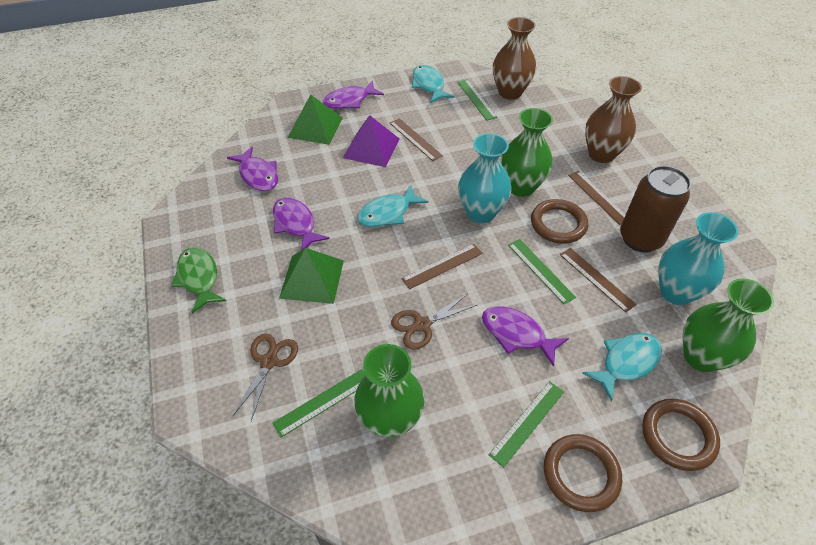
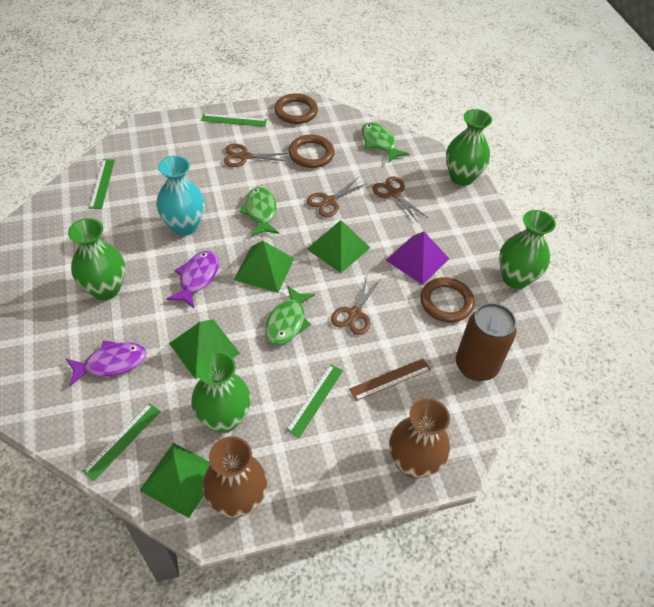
brown ruler: [390,118,443,161] [402,244,483,289] [560,248,637,313] [568,171,626,225] = 4 -> [349,358,431,401] = 1
brown scissors: [233,334,298,421] [391,293,477,350] = 2 -> [224,144,288,167] [306,178,366,217] [331,277,381,335] [372,176,428,222] = 4
green fish: [171,247,227,313] = 1 -> [239,187,279,236] [265,285,315,345] [362,122,409,163] = 3
green pyramid: [279,248,344,304] [288,94,343,145] = 2 -> [139,443,210,518] [169,319,240,380] [234,241,295,293] [307,220,370,273] = 4
green vase: [354,344,425,437] [501,108,553,197] [683,278,774,372] = 3 -> [68,218,125,300] [191,351,251,433] [446,109,492,186] [499,210,556,289] = 4
purple fish: [227,146,278,191] [273,197,330,250] [322,81,384,109] [482,306,569,367] = 4 -> [66,340,146,386] [167,251,219,308] = 2
turquoise fish: [357,184,428,227] [412,65,454,103] [582,333,662,402] = 3 -> none = 0
turquoise vase: [458,133,511,223] [658,212,738,305] = 2 -> [156,156,205,236] = 1

